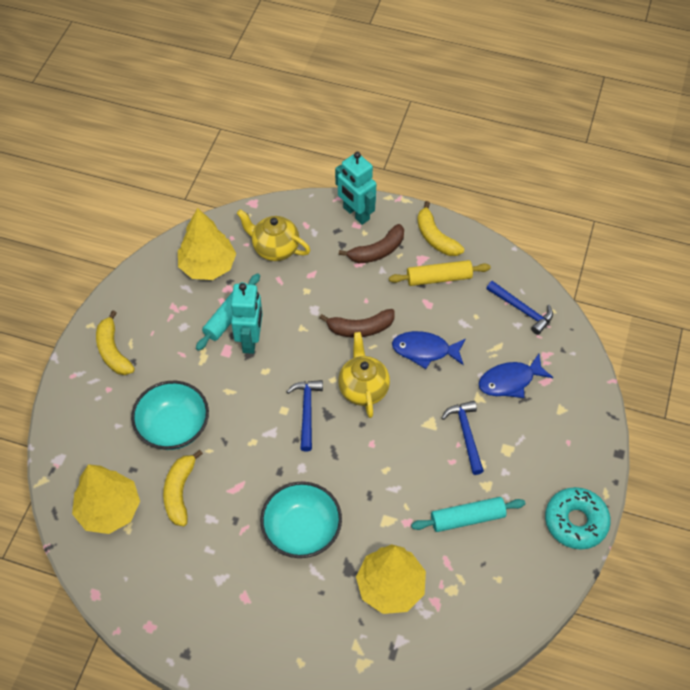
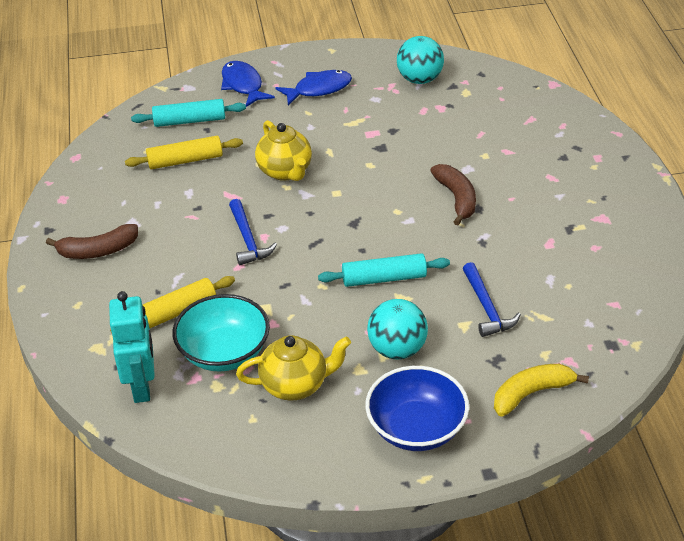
blue bowl: none = 0 -> [365,366,469,451] = 1
blue hammer: [287,380,323,451] [442,401,484,475] [486,281,553,335] = 3 -> [229,199,277,265] [463,262,521,337] = 2
turquoise ball: none = 0 -> [367,299,428,359] [397,36,444,84] = 2
turquoise bowl: [131,381,209,450] [260,482,342,558] = 2 -> [172,294,270,372] = 1
turquoise donut: [545,487,611,549] = 1 -> none = 0
turquoise robot: [231,283,262,354] [335,152,376,225] = 2 -> [109,291,155,403] = 1
yellow banana: [96,310,135,375] [163,450,203,526] [417,201,465,256] = 3 -> [494,364,589,417] = 1
yellow rolling pin: [389,260,491,286] = 1 -> [110,276,235,333] [125,136,243,169] = 2
yellow tree: [72,464,140,534] [178,208,236,280] [356,544,426,614] = 3 -> none = 0

